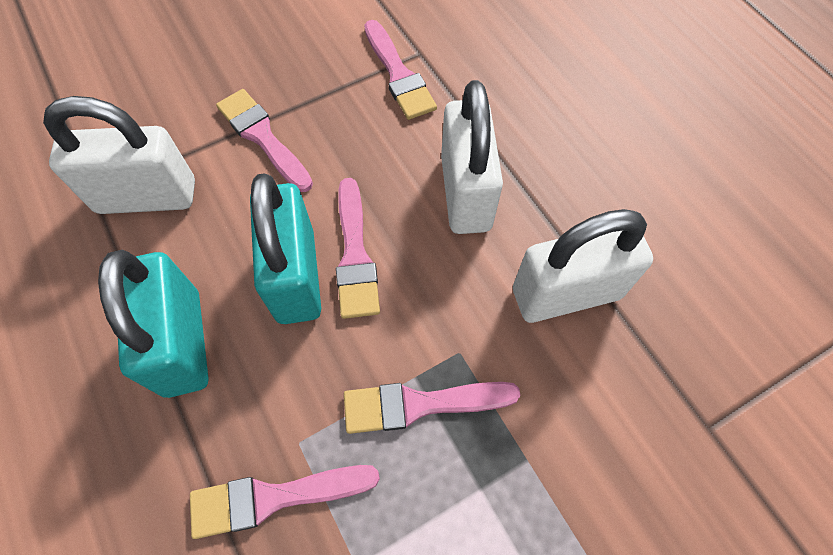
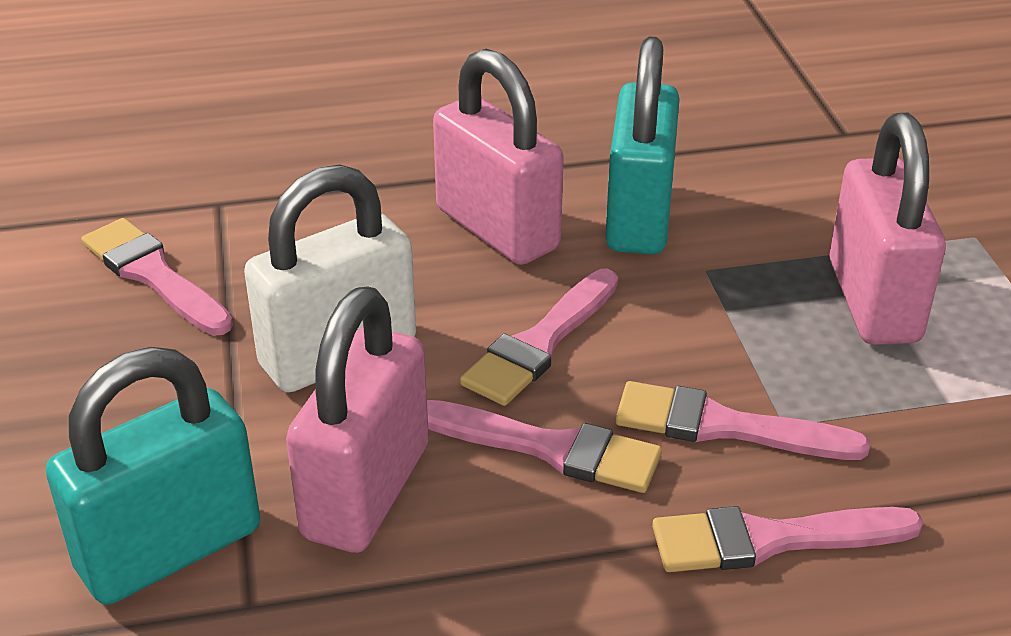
pink padlock: none = 0 -> [286,286,429,553] [433,49,564,265] [829,113,946,345] = 3
white padlock: [43,96,195,214] [441,80,503,234] [513,209,653,323] = 3 -> [244,165,416,392] = 1

